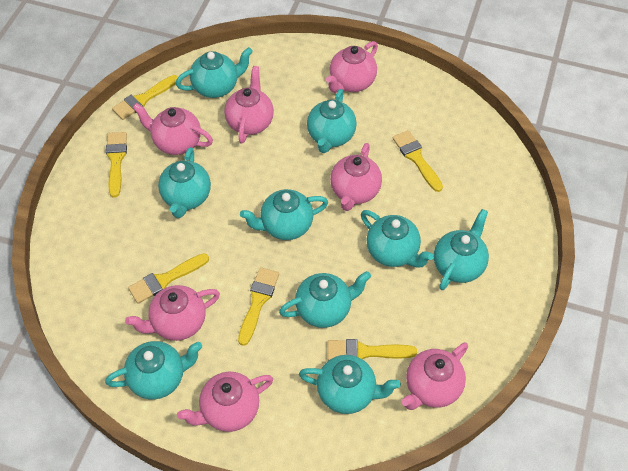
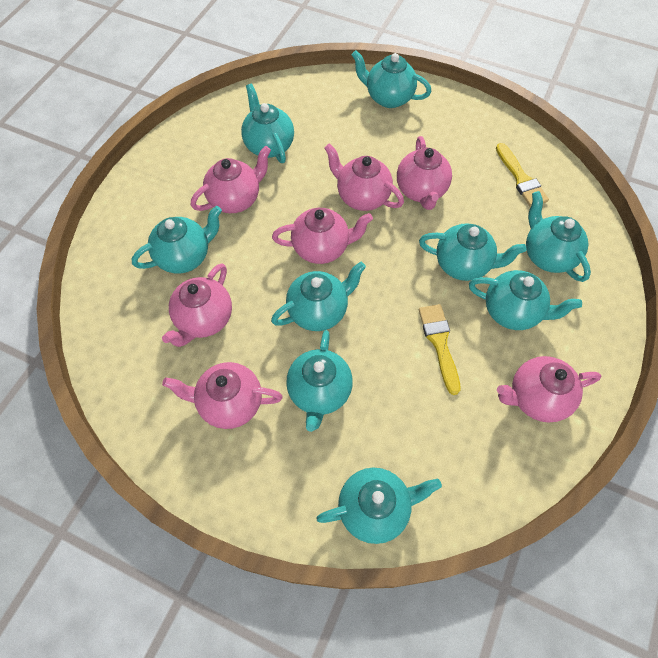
yellow brush: [106,132,127,198] [112,75,178,120] [128,253,209,304] [238,267,279,346] [328,339,417,361] [392,130,443,192] = 6 -> [419,304,461,395] [496,143,549,207] = 2

